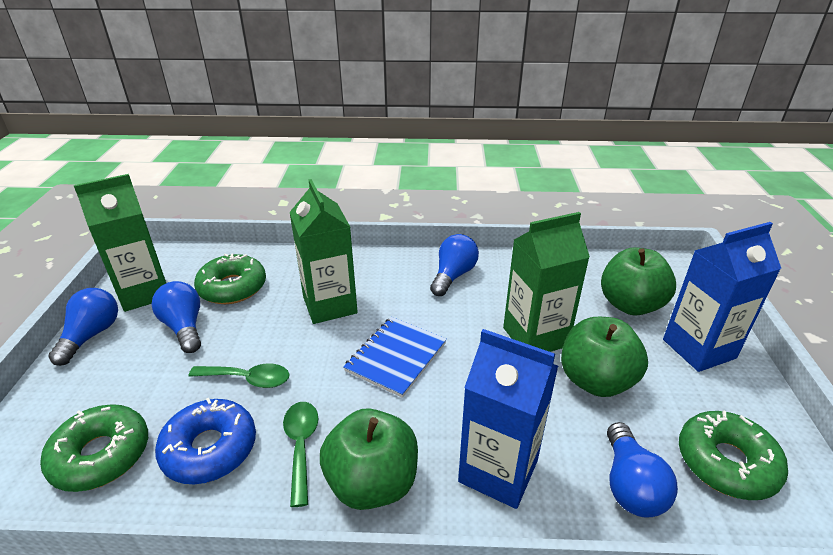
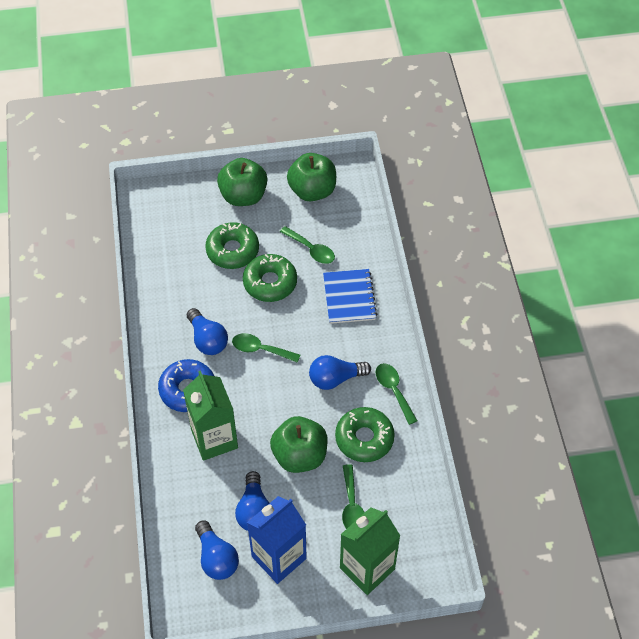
blue carton: [458,329,558,509] [663,222,782,372] = 2 -> [247,496,307,584] = 1
green carton: [74,174,166,312] [289,179,358,324] [503,212,590,352] = 3 -> [183,371,238,461] [340,507,400,595] = 2
green spoon: [189,363,289,388] [283,402,318,507] = 2 -> [232,333,300,363] [280,226,335,264] [342,464,365,529] [375,363,418,425] = 4

